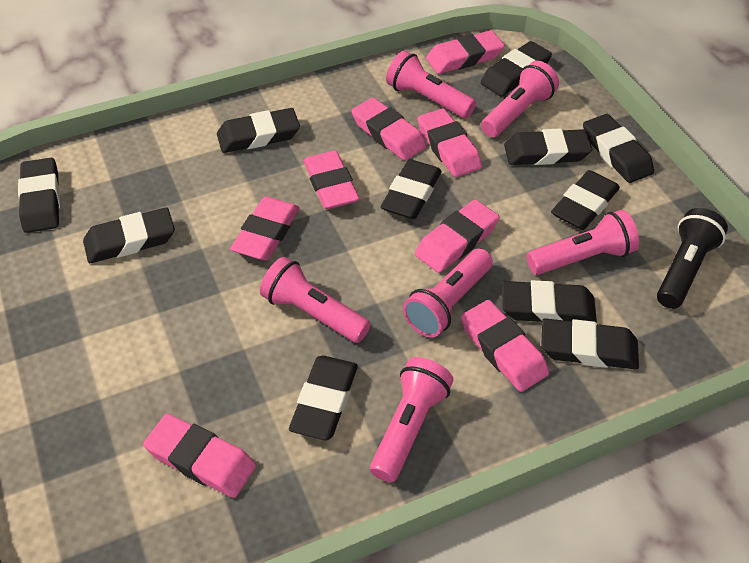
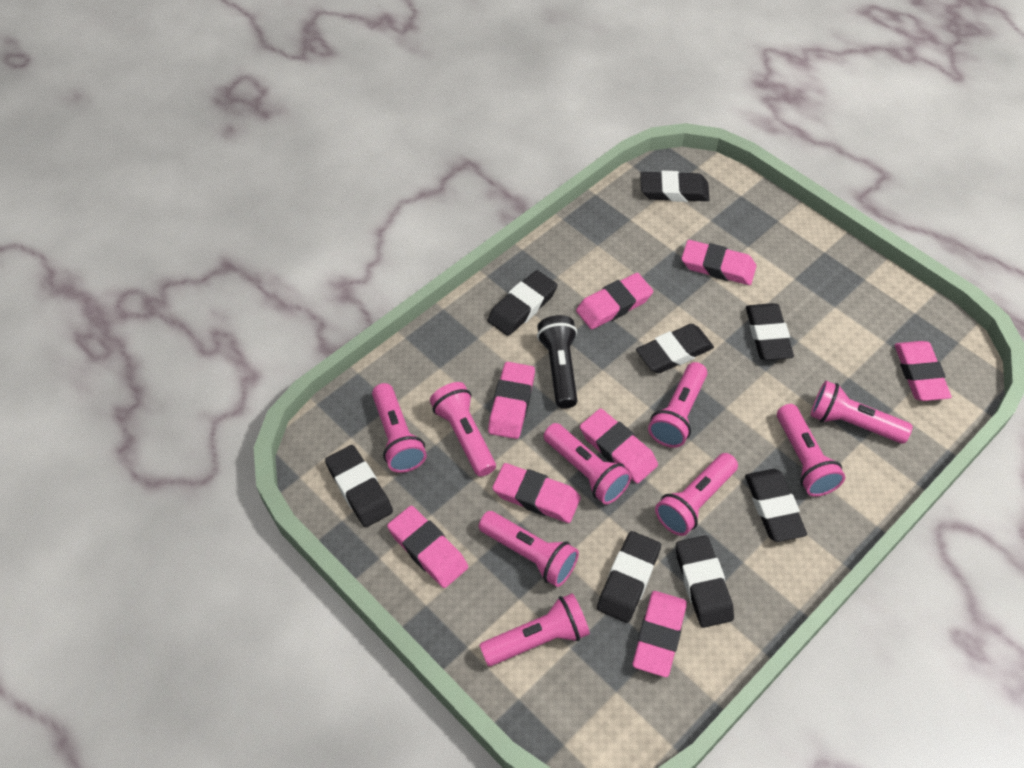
black eraser: [18,158,60,233] [83,207,175,263] [217,108,300,153] [289,356,358,440] [381,159,442,219] [481,41,552,97] [502,280,597,323] [504,128,592,165] [541,318,639,369] [551,170,620,230] [583,114,654,183] = 11 -> [325,445,393,527] [488,270,557,336] [597,531,661,623] [636,324,714,373] [640,171,710,202] [676,536,734,628] [745,469,807,542] [746,303,794,360] = 8
pink flashlight: [260,257,371,343] [370,357,453,483] [386,50,476,118] [403,248,493,338] [481,61,559,137] [527,210,639,275] = 6 -> [372,383,427,473] [430,382,496,477] [479,511,579,587] [479,593,590,666] [543,423,632,505] [648,362,707,448] [655,453,738,536] [777,404,845,497] [811,381,913,444] = 9

